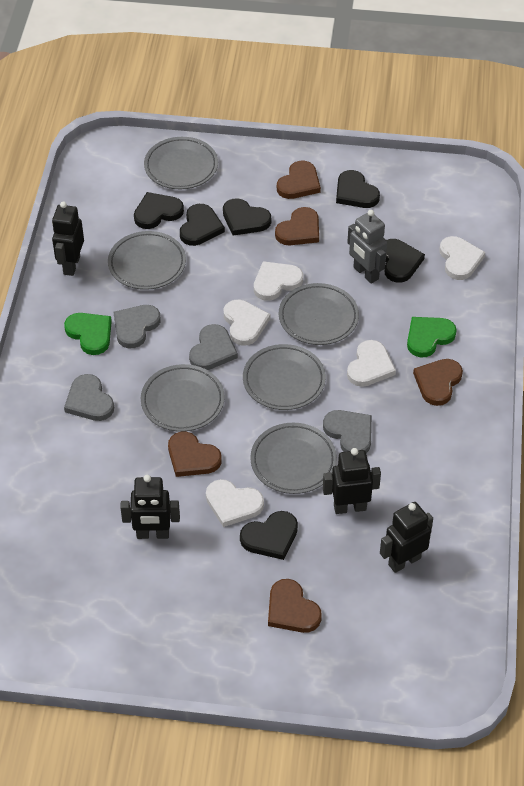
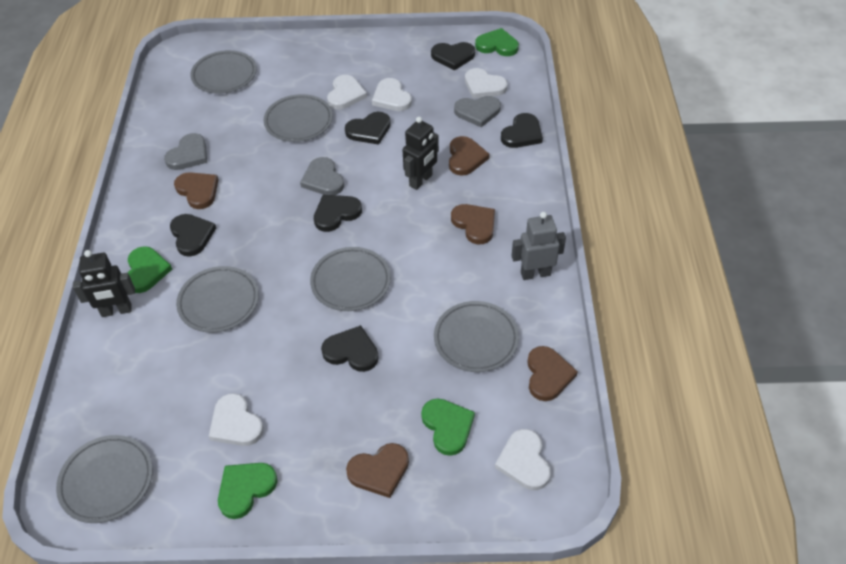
black robot: [52,202,84,276] [120,475,180,539] [323,448,381,514] [380,502,433,573] = 4 -> [73,250,135,317] [403,117,439,190] = 2
green heart: [64,313,112,355] [407,317,457,357] = 2 -> [128,246,172,293] [218,463,278,519] [421,398,475,456] [475,28,519,56] = 4
grey heart: [64,374,114,421] [114,305,161,348] [189,324,238,370] [323,410,372,453] = 4 -> [164,133,207,170] [300,157,344,195] [454,96,501,127] = 3

